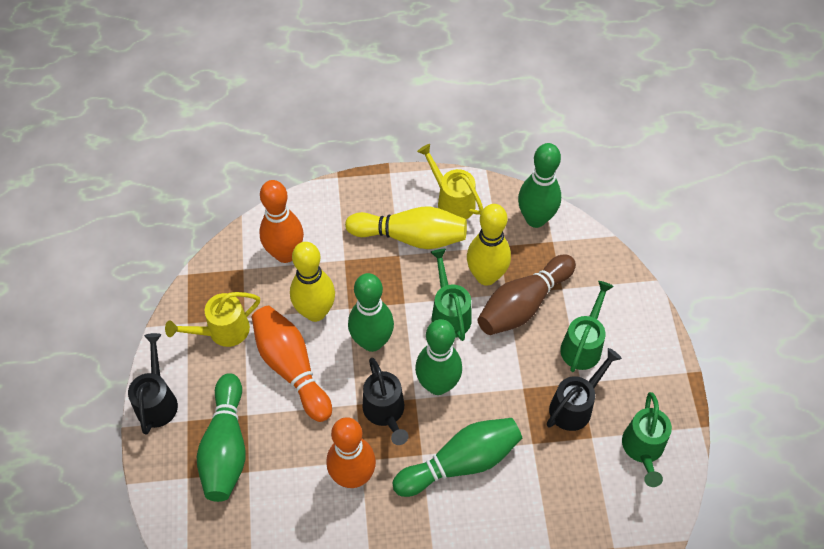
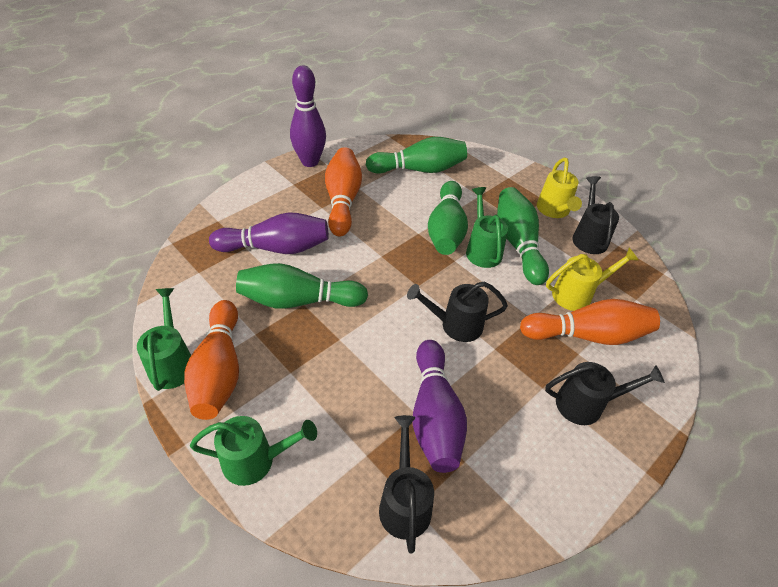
black watering can: [128,333,178,435] [363,358,409,445] [547,348,622,431] = 3 -> [379,415,434,554] [407,282,508,342] [545,362,665,425] [572,176,619,254] = 4
brown bowling pin: [478,254,576,335] = 1 -> none = 0
green bowling pin: [197,373,246,502] [348,273,394,352] [393,418,522,497] [415,319,462,395] [518,143,561,228] = 5 -> [236,263,368,309] [366,137,467,174] [428,181,468,255] [497,187,549,285] = 4
purple bowling pin: none = 0 -> [209,212,329,254] [290,66,326,167] [413,340,467,473] = 3
yellow bowling pin: [290,242,335,322] [345,206,467,249] [467,204,511,286] = 3 -> none = 0

